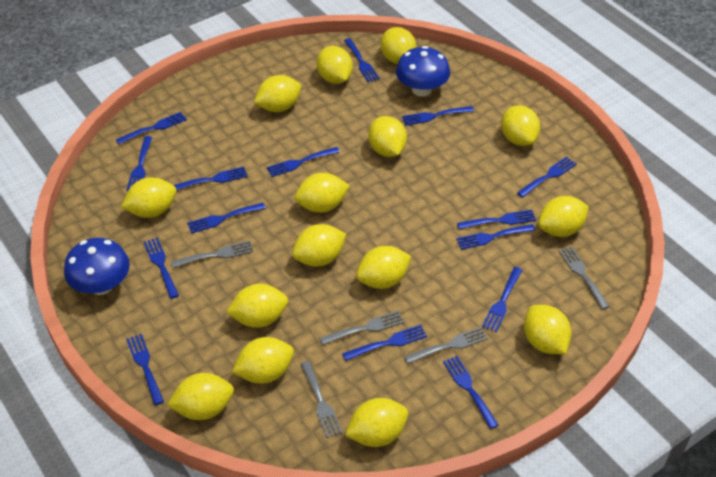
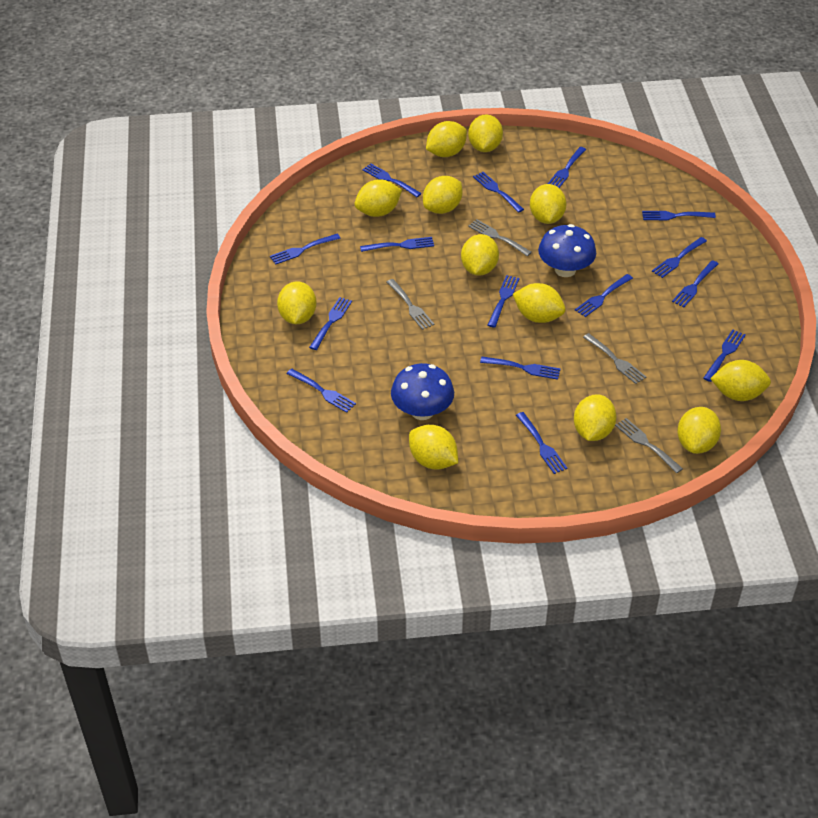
grey fork: [171,240,253,268] [301,361,343,438] [320,311,404,345] [404,327,488,364] [559,246,610,309] = 5 -> [387,279,435,330] [468,219,532,256] [583,333,646,384] [615,418,683,473] = 4
yellow lemon: [121,177,176,218] [167,373,234,420] [226,284,288,328] [232,337,294,384] [254,75,301,112] [292,224,346,267] [295,173,350,213] [317,46,353,84] [345,398,408,447] [356,246,411,289] [368,116,407,157] [381,27,417,64] [501,105,540,146] [524,305,572,354] [538,196,589,237] = 15 -> [277,281,317,324] [355,179,402,217] [409,425,458,469] [423,176,463,214] [426,121,467,157] [461,234,499,276] [468,115,503,152] [513,283,566,323] [530,184,567,224] [574,394,617,441] [677,407,721,454] [710,360,771,401] = 12

